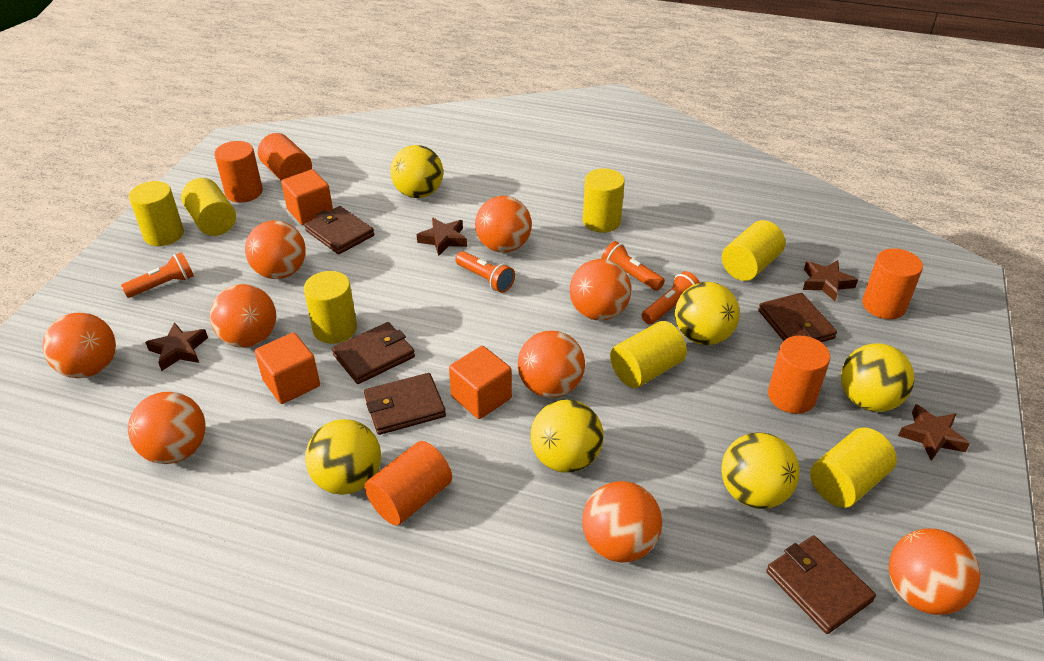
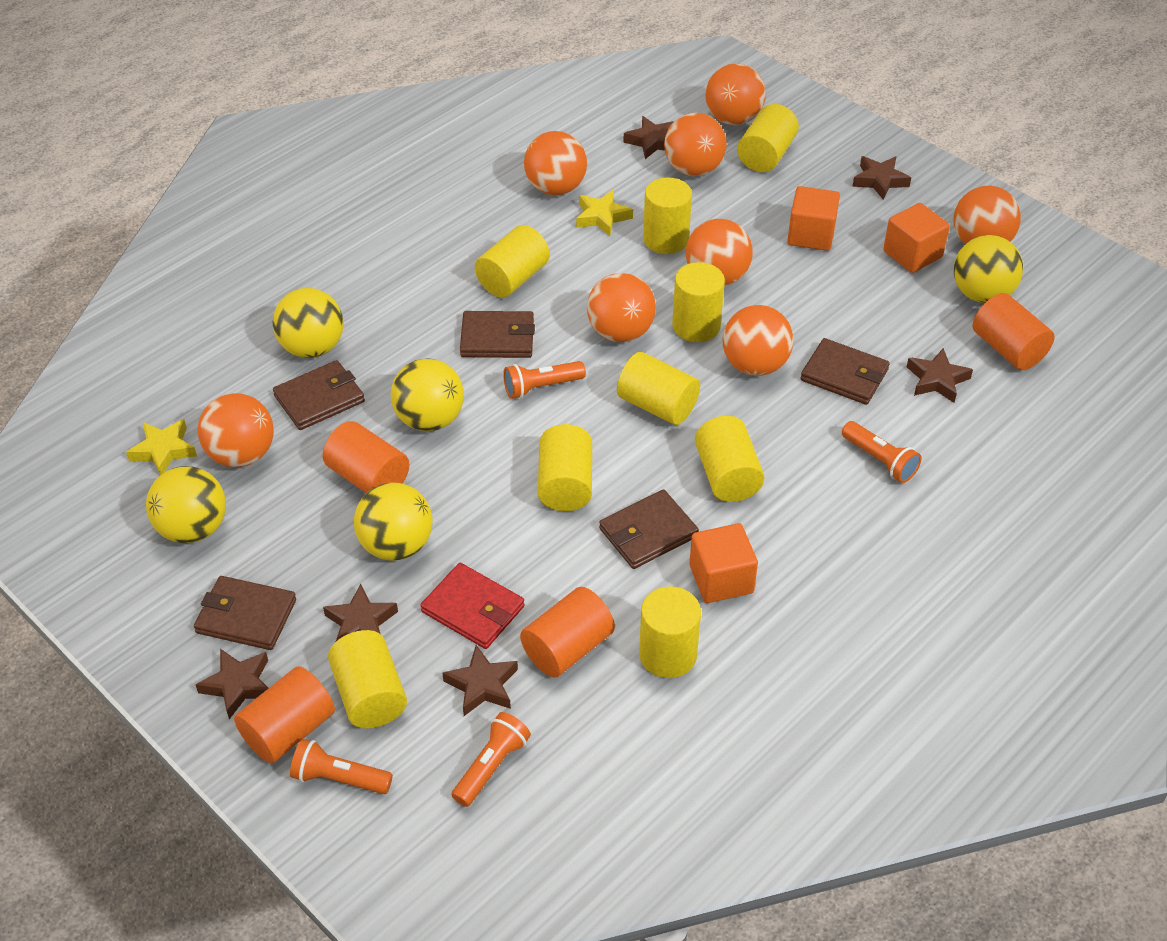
brown star: [145,322,208,371] [417,218,467,256] [803,260,858,301] [898,404,970,461] = 4 -> [196,649,268,719] [323,584,398,641] [442,645,518,716] [623,116,674,159] [853,156,911,200] [907,348,973,403] = 6
orange ball: [42,312,116,378] [128,391,205,464] [210,284,276,348] [245,220,306,279] [475,196,532,253] [518,330,585,398] [570,259,631,320] [582,481,662,562] [889,529,980,615] = 9 -> [198,393,274,467] [524,131,587,195] [587,273,656,342] [664,113,727,176] [686,219,753,286] [705,63,766,125] [723,305,793,376] [953,186,1021,244] = 8
orange cylinder: [214,141,263,203] [258,133,312,181] [364,441,452,526] [768,336,830,414] [862,248,923,319] = 5 -> [234,666,335,763] [323,421,409,493] [520,587,615,677] [973,293,1055,370] = 4
red wallet: none = 0 -> [421,563,525,649] = 1
yellow ball: [305,419,381,495] [390,145,443,198] [530,399,604,473] [675,282,740,345] [721,432,800,509] [841,343,915,412] = 6 -> [146,466,226,544] [273,288,344,358] [354,483,433,561] [391,358,464,431] [954,235,1023,303] = 5
yellow cylinder: [129,181,184,246] [181,178,236,236] [304,271,357,344] [583,168,625,233] [610,321,687,388] [722,220,785,281] [810,427,897,508] = 7 -> [328,630,407,729] [475,225,550,298] [538,424,592,511] [617,352,700,425] [639,586,701,678] [643,177,692,254] [672,262,725,342] [695,416,764,502] [737,104,799,172] = 9
yellow star: none = 0 -> [126,419,197,475] [576,190,633,236] = 2

